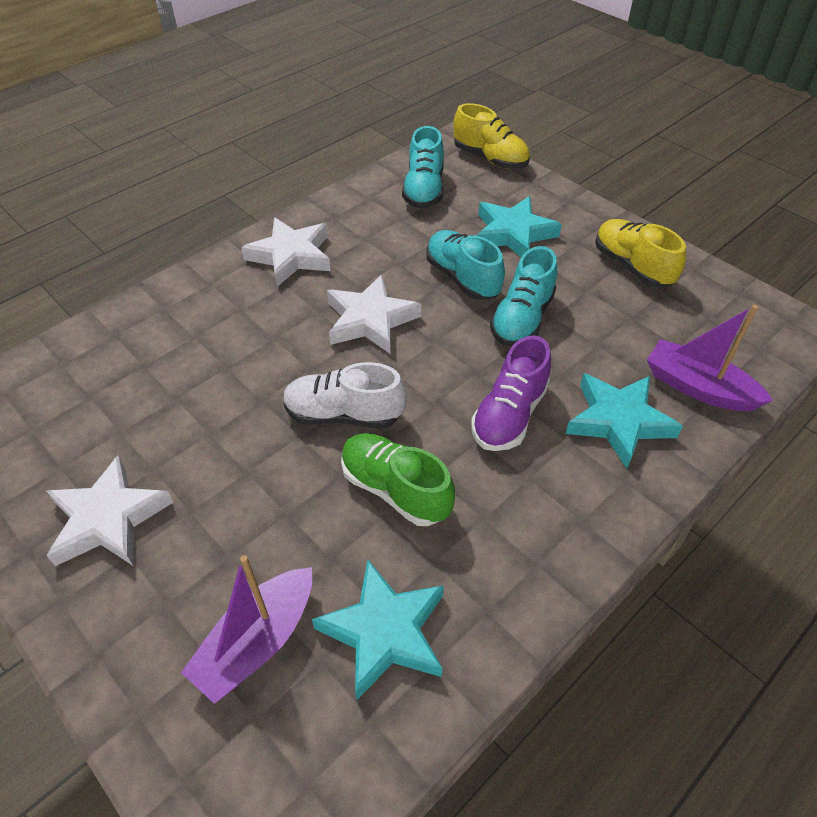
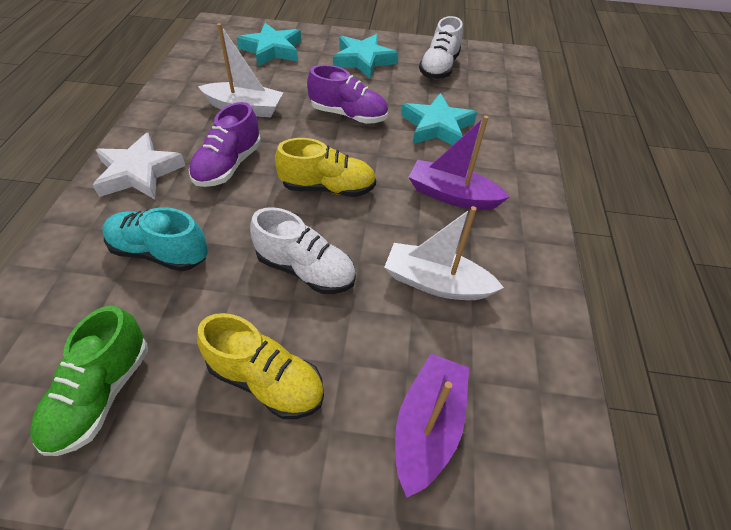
purple shoe: [471,335,551,451] = 1 -> [189,102,261,187] [307,65,388,124] = 2
turquoise shoe: [402,126,444,208] [426,230,505,300] [490,246,557,346] = 3 -> [102,208,208,271] = 1
white boat: none = 0 -> [198,23,283,118] [384,206,504,300] = 2
white shoe: [283,362,407,428] = 1 -> [250,207,356,294] [419,16,463,79] = 2
white star: [46,455,173,566] [241,217,331,287] [327,275,421,354] = 3 -> [93,133,186,199] = 1

